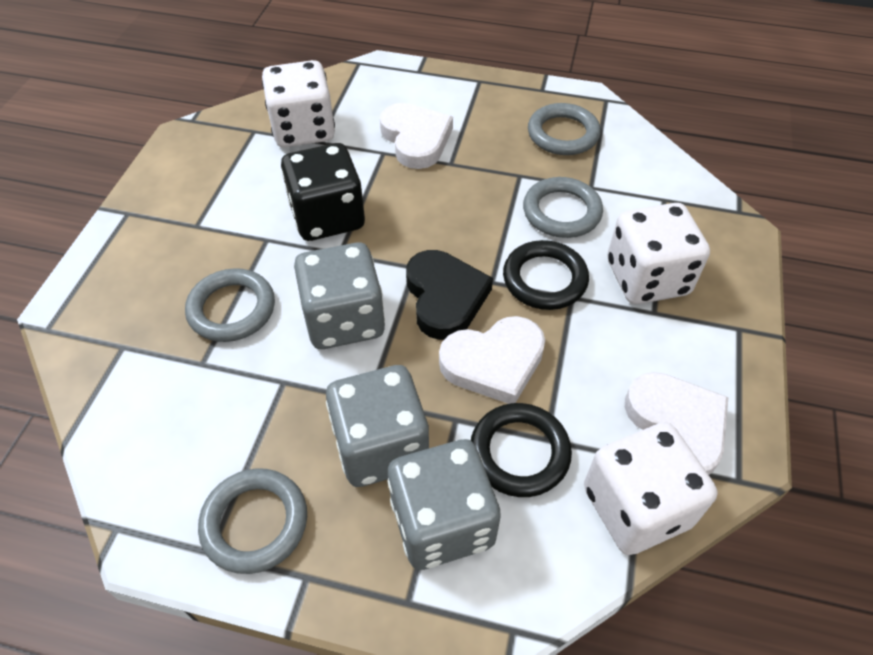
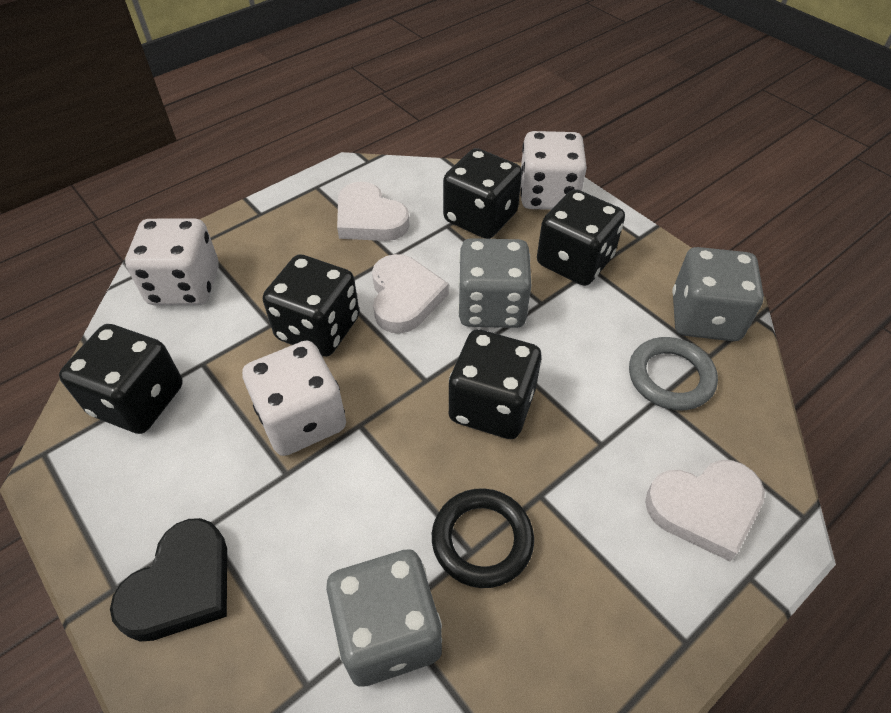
black dice: [281,143,365,241] = 1 -> [59,324,183,434] [263,254,359,357] [443,148,522,239] [449,329,541,439] [537,189,625,286] = 5
black ring: [471,403,572,497] [503,240,589,310] = 2 -> [432,488,534,588] = 1
grey ring: [185,268,275,342] [198,468,307,574] [523,177,603,238] [528,103,601,155] = 4 -> [629,337,718,410] = 1

